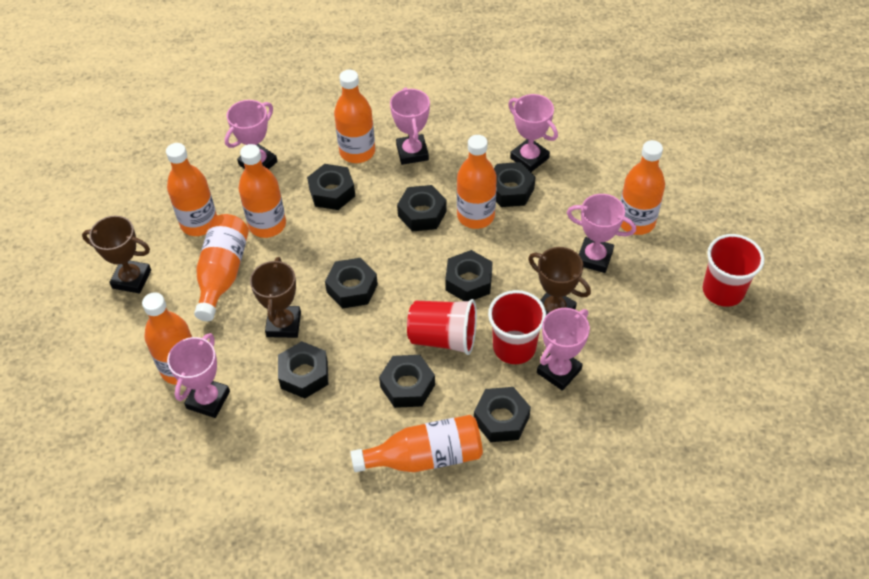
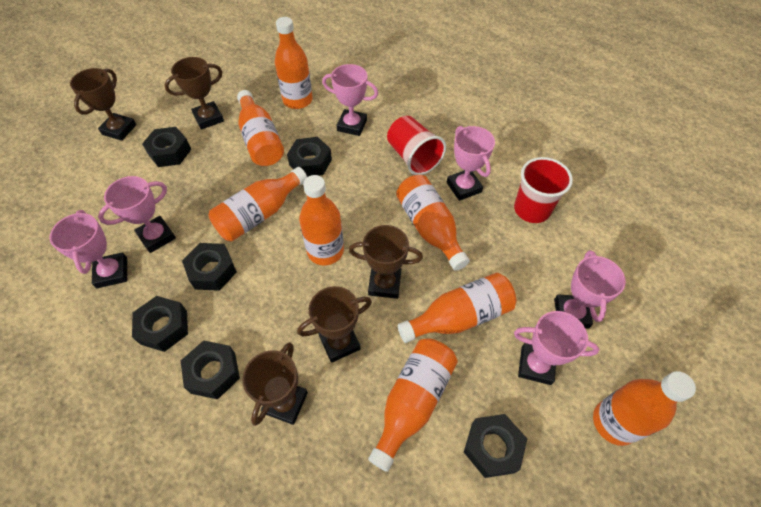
black nut: [278,341,328,398] [307,164,355,210] [325,258,378,309] [379,355,435,408] [397,185,447,231] [445,250,493,301] [474,387,531,442] [494,162,535,207] = 8 -> [132,296,188,352] [142,127,192,167] [181,340,240,399] [182,243,237,291] [287,137,332,177] [464,414,527,478] = 6
brown trophy: [82,216,151,294] [250,257,301,338] [528,247,591,315] = 3 -> [70,68,136,141] [164,57,224,130] [242,342,308,426] [297,286,372,363] [349,225,423,299] = 5
red cup: [407,299,477,355] [488,290,546,364] [703,234,764,307] = 3 -> [387,116,446,175] [514,157,573,223] = 2

